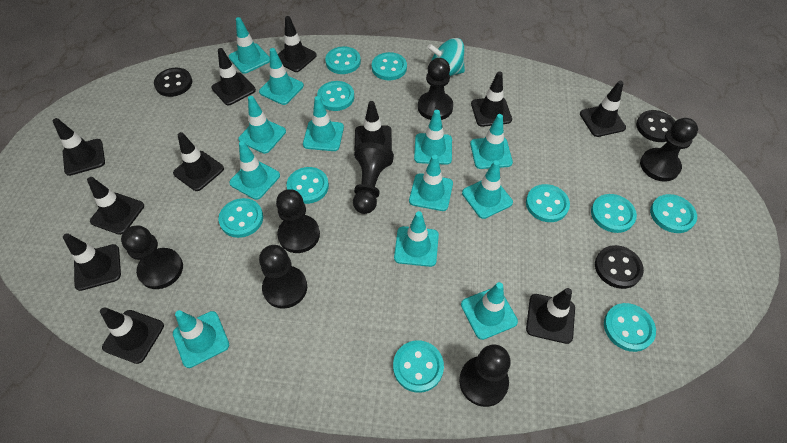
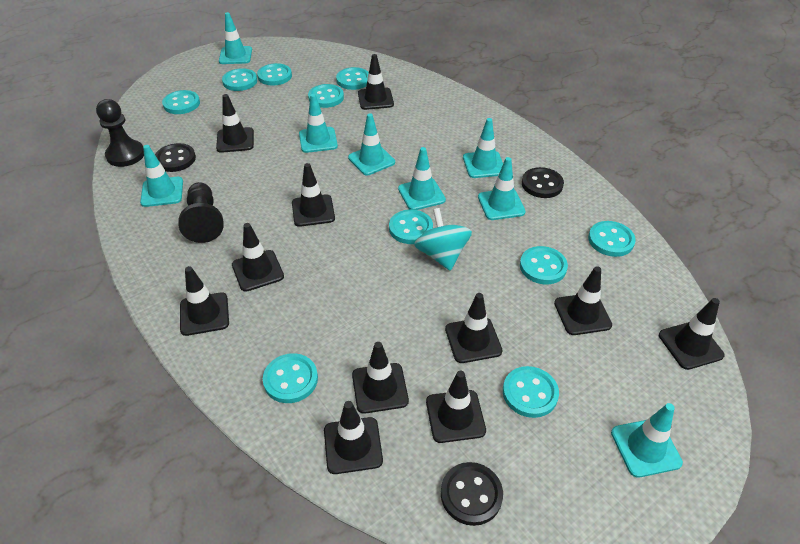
black pawn: [121,225,183,289] [259,245,307,309] [276,189,320,253] [353,142,394,214] [418,58,453,120] [459,345,511,407] [640,118,698,182] = 7 -> [96,99,144,167] [179,182,224,243] = 2
turquoise traffic cone: [173,310,229,368] [229,17,270,74] [229,141,280,200] [238,96,286,154] [259,48,304,105] [303,96,344,151] [394,211,439,267] [409,155,453,211] [414,110,452,165] [461,282,518,340] [462,160,513,219] [470,114,513,169] = 12 -> [140,145,183,207] [219,12,252,64] [299,94,338,153] [348,113,395,175] [398,147,446,210] [463,118,503,178] [478,157,526,220] [611,403,683,478] = 8

